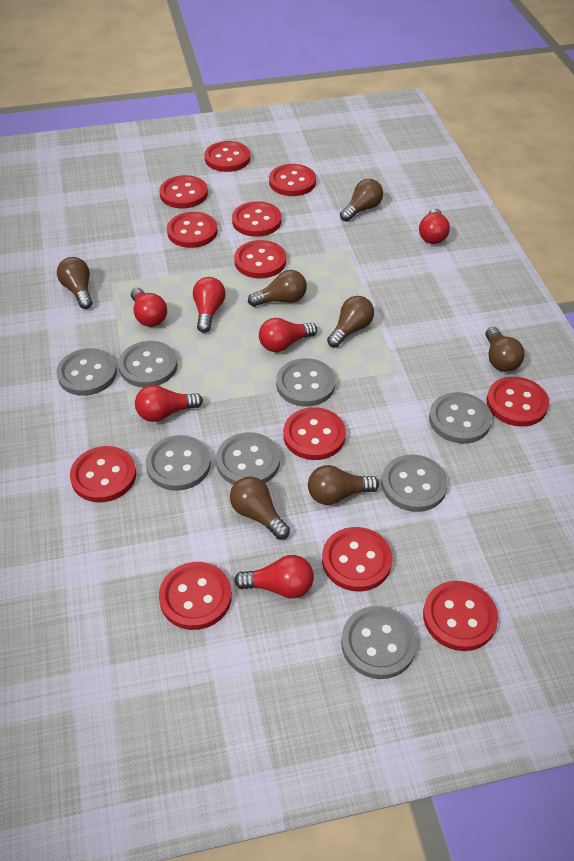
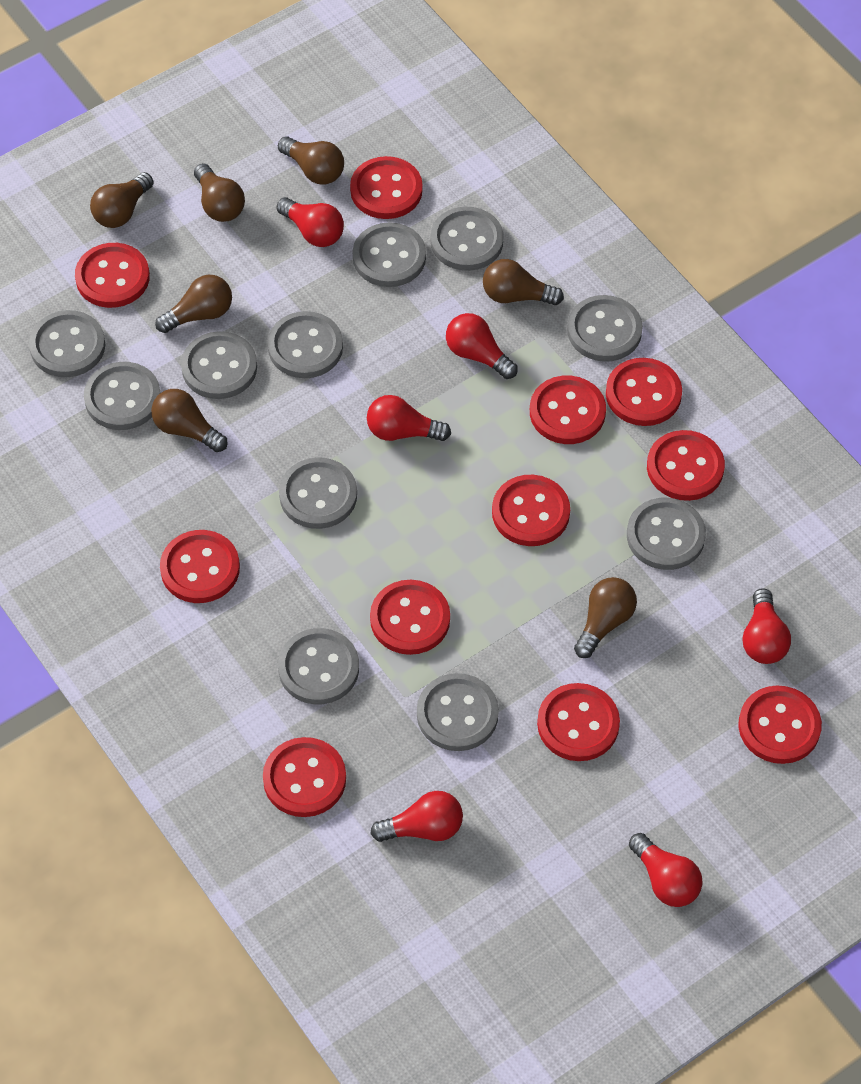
grey button: [56,348,117,396] [118,341,178,387] [146,435,211,491] [216,432,280,485] [276,358,336,407] [341,606,417,679] [381,454,448,512] [429,392,492,444] = 8 -> [29,310,105,377] [84,362,160,430] [181,331,257,399] [268,311,343,378] [278,628,359,704] [279,457,357,529] [353,222,426,287] [417,673,499,751] [430,207,504,271] [567,295,643,362] [627,498,706,570] = 11
red button: [70,446,136,502] [159,175,208,208] [159,562,232,630] [167,212,218,248] [204,141,250,172] [232,201,282,237] [234,240,286,279] [269,164,316,196] [283,407,346,460] [322,527,392,592] [423,581,498,651] [487,377,549,427] = 12 -> [75,243,150,308] [160,530,240,603] [263,737,346,817] [350,156,423,219] [370,580,450,655] [492,475,570,546] [530,376,606,444] [537,683,620,761] [606,358,682,426] [647,430,725,501] [738,686,822,764] = 11

